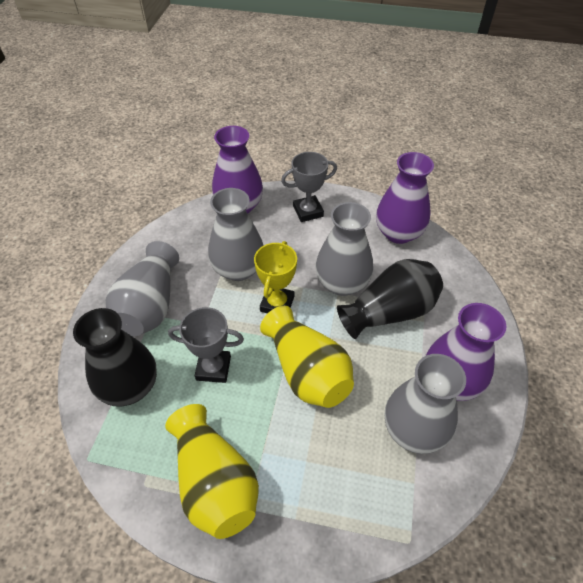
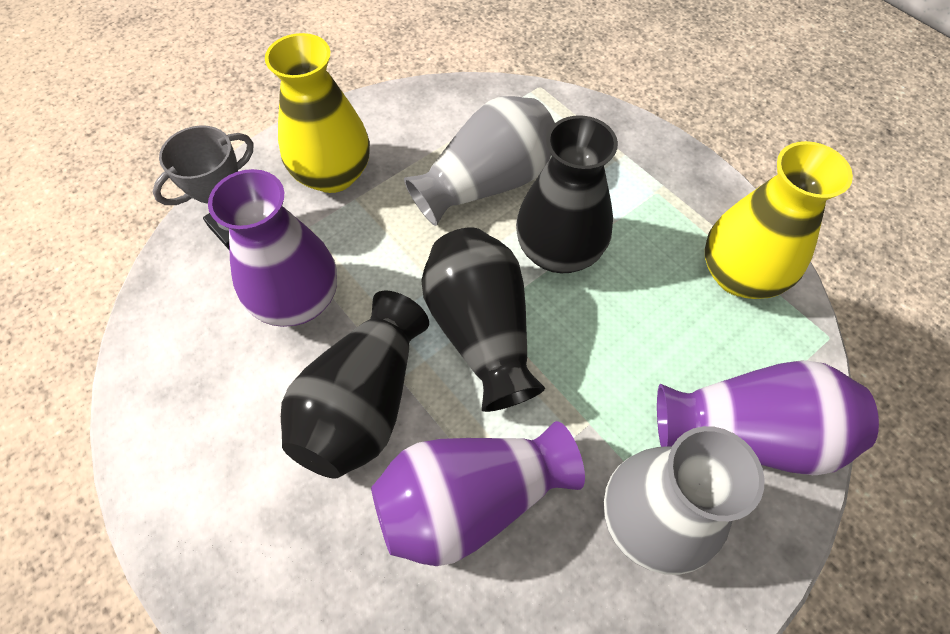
black vase: [73,308,157,407] [337,259,443,339] = 2 -> [281,290,429,479] [421,227,545,412] [516,115,618,273] = 3
grey trophy: [168,307,244,383] [281,152,337,222] = 2 -> [152,125,253,251] = 1
grey vase: [105,241,179,336] [208,188,264,281] [315,202,373,296] [385,354,466,454] = 4 -> [404,96,555,226] [604,426,765,575] = 2
yellow trophy: [254,241,297,314] = 1 -> none = 0

